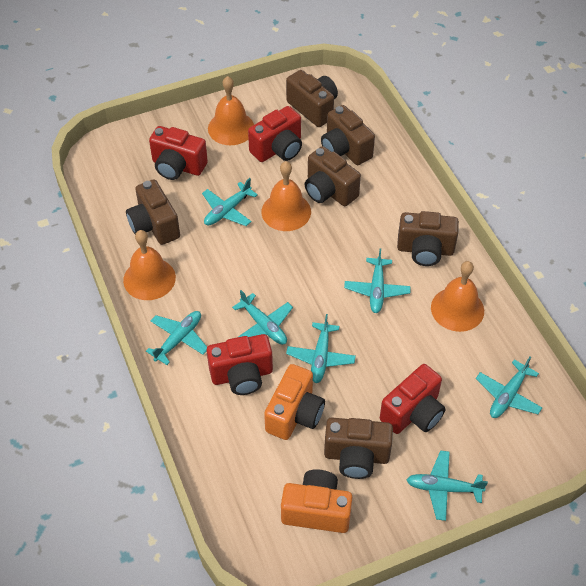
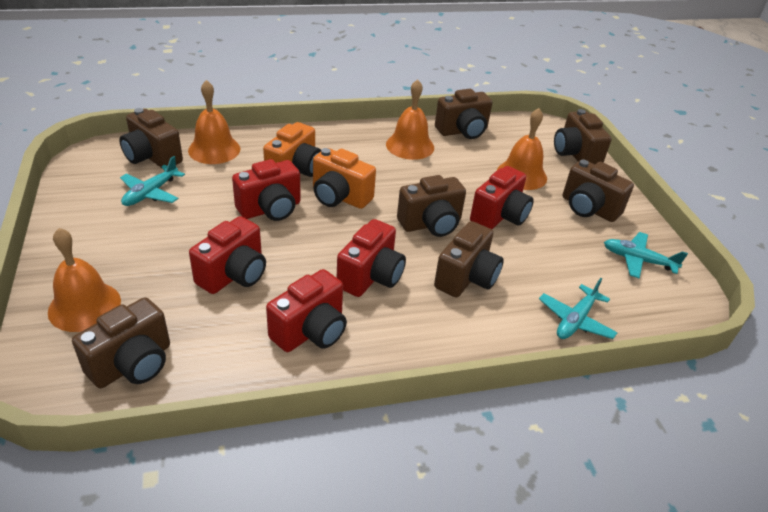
brown camera: [126,179,180,245] [286,70,338,127] [305,146,361,206] [321,105,375,165] [324,418,393,479] [397,211,459,266] = 6 -> [72,297,170,388] [120,108,183,168] [397,175,466,237] [434,221,504,297] [435,89,492,139] [554,109,612,164] [563,159,634,222] = 7
red camera: [149,126,208,180] [207,334,273,395] [248,106,302,162] [380,364,446,434] = 4 -> [189,216,266,294] [232,159,301,221] [266,269,347,352] [337,219,406,297] [470,166,534,229] = 5
turquoise plane: [146,311,207,365] [202,178,258,226] [232,290,293,345] [286,314,356,383] [344,248,411,313] [407,450,488,521] [476,357,542,418] = 7 -> [120,156,185,206] [539,278,618,339] [604,232,688,278] = 3

